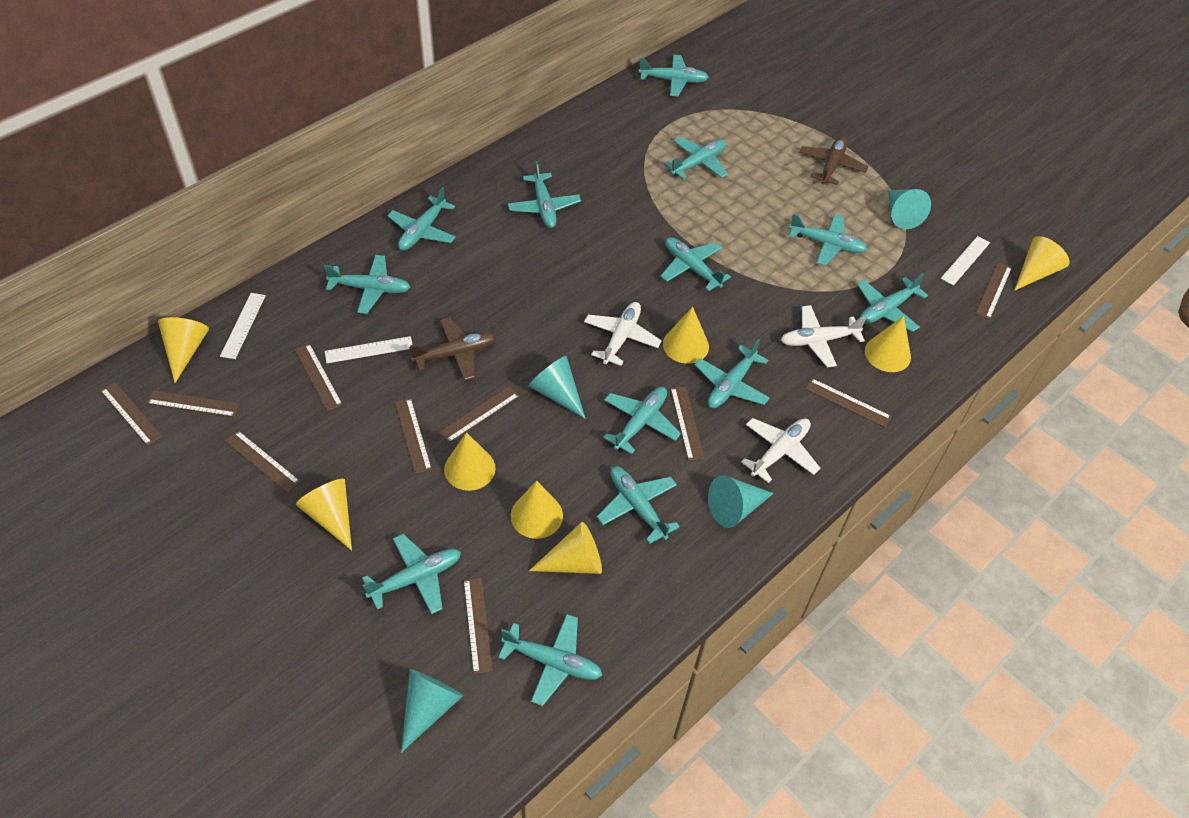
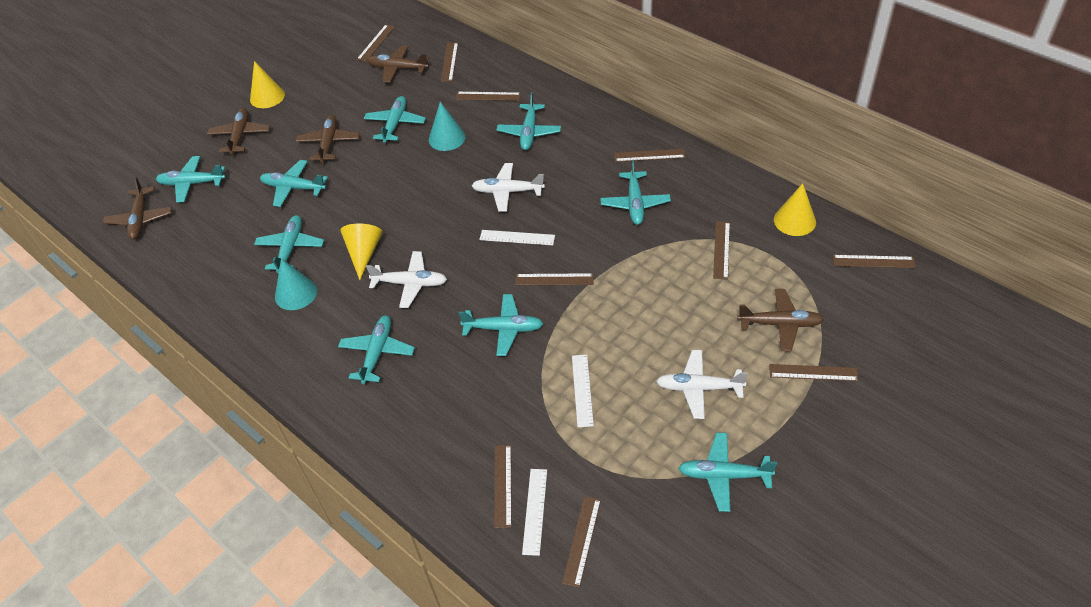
brown plane: [409,317,497,380] [799,136,868,185] = 2 -> [103,177,172,240] [207,108,270,155] [296,115,360,163] [367,45,429,83] [737,289,824,352] = 5
turquoise cone: [401,669,463,753] [528,356,586,419] [708,475,774,528] [888,189,931,229] = 4 -> [275,258,317,310] [429,102,465,151] = 2
turquoise plane: [324,255,410,314] [362,534,461,614] [387,187,456,250] [498,614,602,706] [508,161,581,228] [597,466,680,544] [603,387,681,454] [639,55,709,96] [661,237,731,291] [664,137,728,179] [694,339,770,408] [789,214,867,266] [857,273,928,332] = 13 -> [156,156,226,202] [254,215,324,273] [260,160,328,207] [338,315,415,384] [364,96,426,143] [459,294,543,356] [497,92,561,150] [600,160,671,225] [678,433,777,512] = 9
yellow cone: [158,317,209,383] [296,479,352,551] [444,432,495,491] [511,481,563,539] [529,522,602,574] [663,307,709,364] [865,316,911,372] [1015,236,1070,290] = 8 -> [250,61,285,108] [341,223,383,280] [774,183,816,236] = 3

